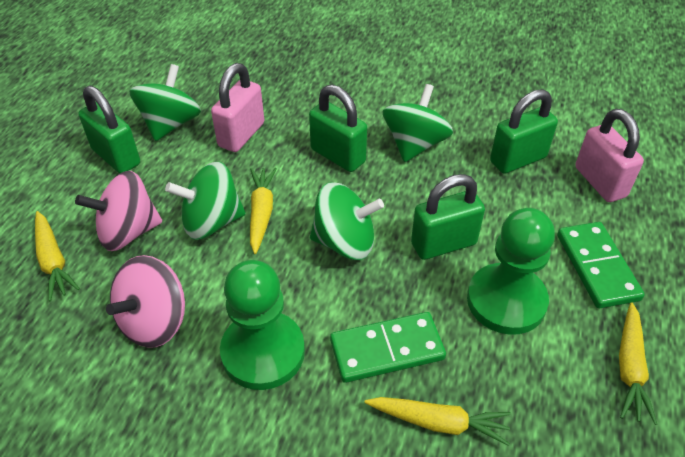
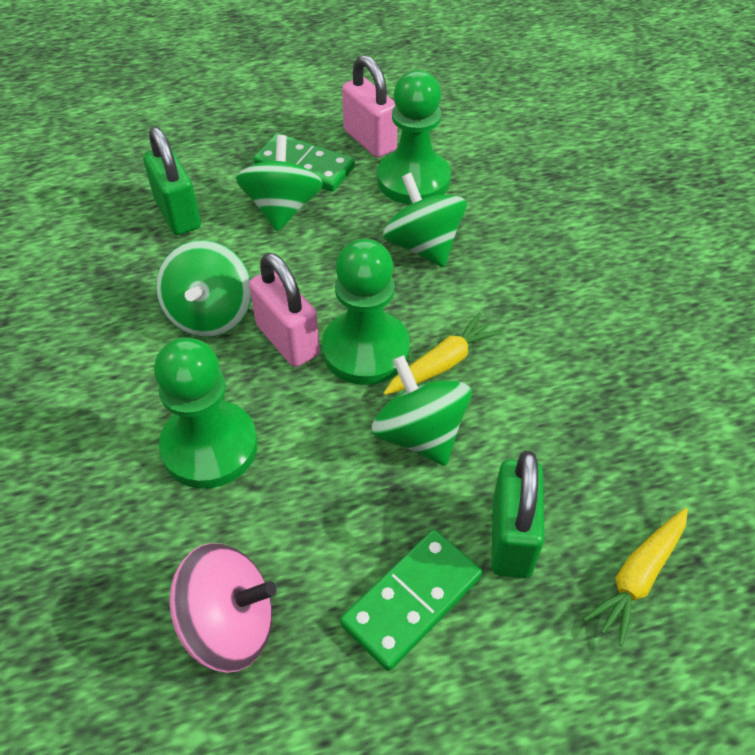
green padlock: [79,86,140,173] [309,85,367,172] [411,174,485,260] [490,89,558,174] = 4 -> [143,127,201,235] [491,451,544,578] = 2
green pawn: [220,260,305,390] [467,208,555,335] = 2 -> [154,337,258,489] [322,238,410,385] [377,70,451,204] = 3
pink spinning top: [75,171,162,251] [106,255,185,348] = 2 -> [170,543,276,673] = 1
yellow carrot: [35,211,80,301] [250,168,277,254] [365,397,511,446] [619,302,657,425] = 4 -> [383,313,503,395] [583,508,688,646] = 2

